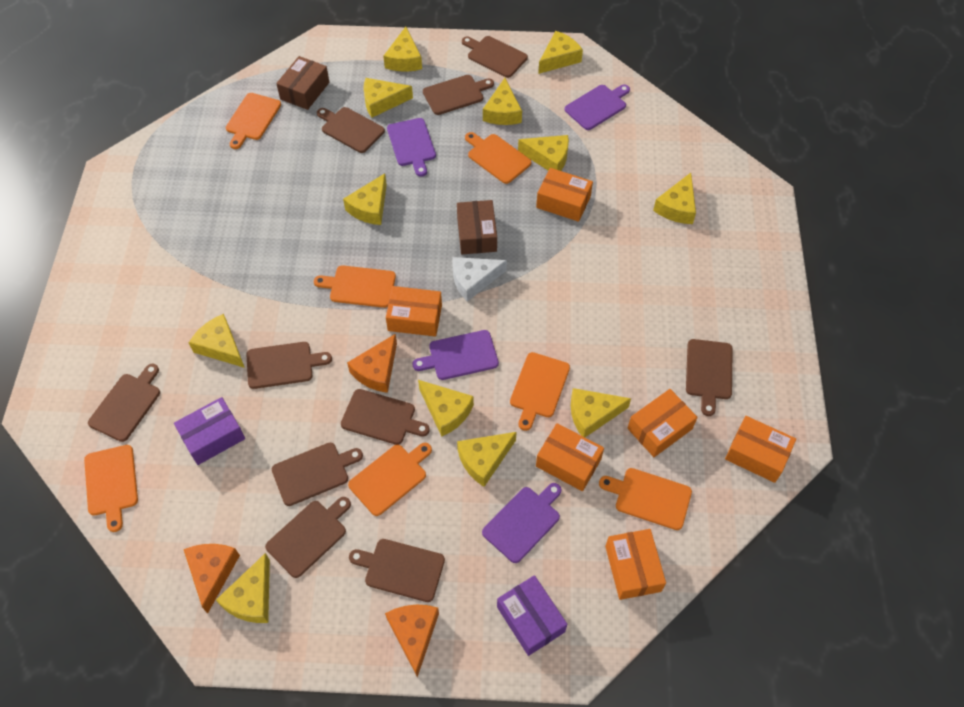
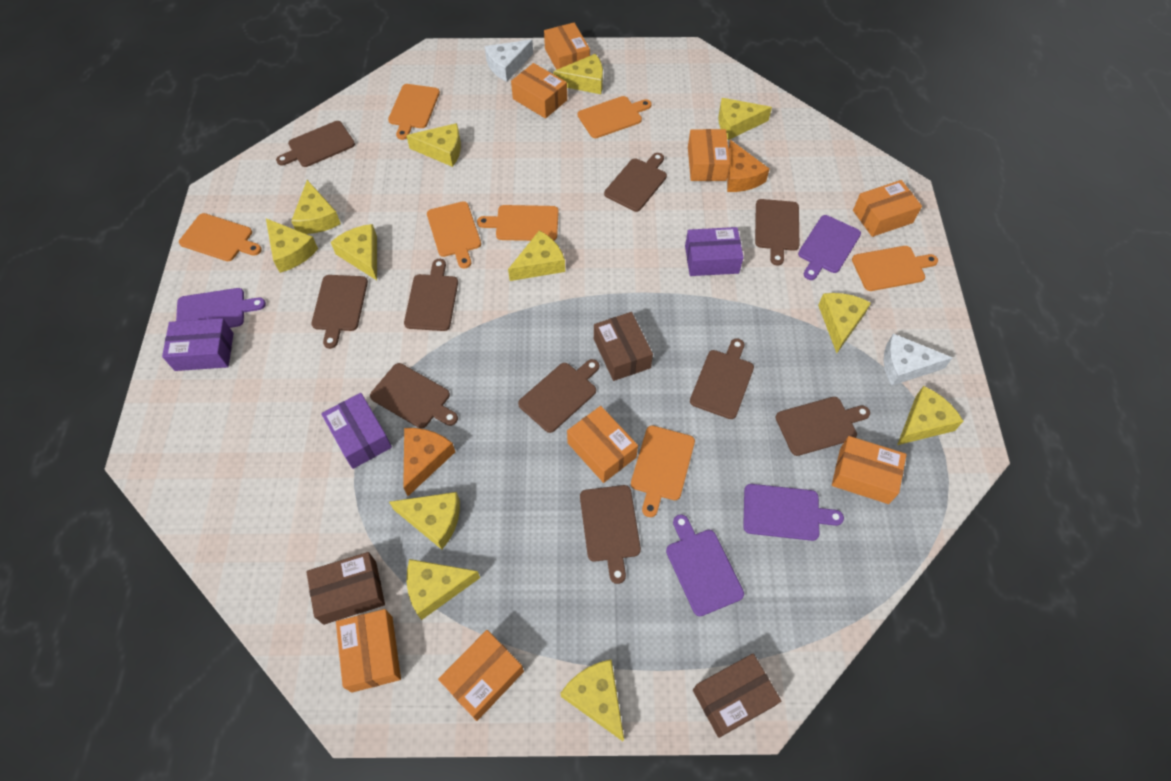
brown box: [276,56,329,110] [457,200,497,254] = 2 -> [306,552,385,625] [594,312,653,381] [693,653,781,738] = 3
orange box: [386,286,442,337] [536,168,593,222] [536,423,604,491] [605,529,666,600] [627,389,698,457] [725,416,796,483] = 6 -> [336,609,401,693] [438,630,524,721] [511,63,567,119] [544,23,590,70] [567,406,638,483] [688,129,730,181] [832,436,907,504] [853,180,922,237] = 8
orange cheese: [184,544,240,613] [347,334,397,393] [385,605,439,677] = 3 -> [403,428,455,496] [727,140,770,192] = 2
purple box: [174,397,245,465] [497,575,567,656] = 2 -> [162,318,234,371] [321,393,392,469] [685,227,744,276] = 3
white cheese: [453,257,507,302] = 1 -> [485,40,533,82] [884,333,952,386] = 2

